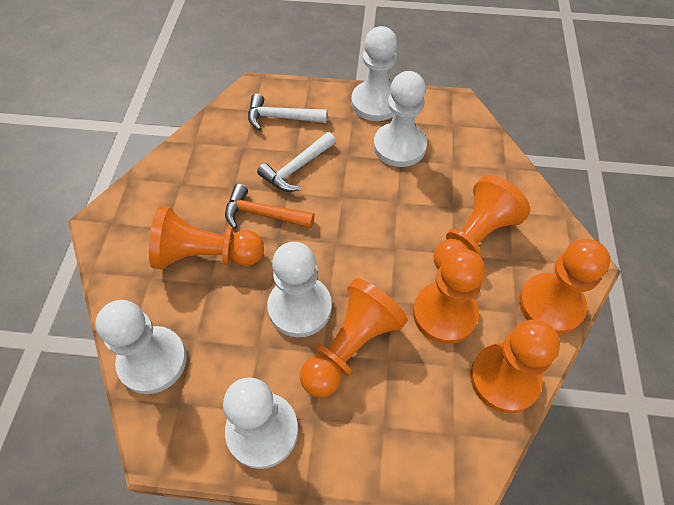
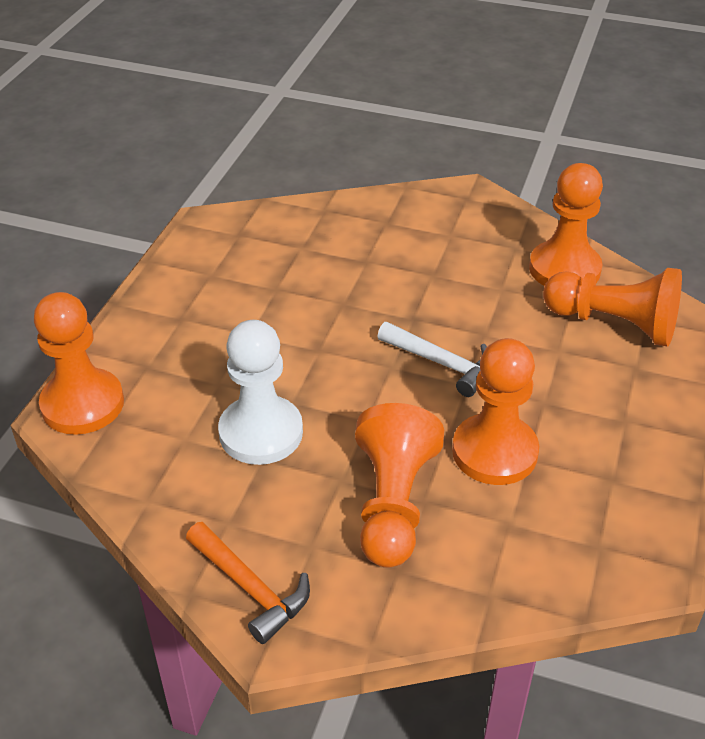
orange pawn: [149,206,264,270] [300,278,408,397] [413,249,485,344] [434,175,530,269] [470,319,560,413] [519,239,611,334] = 6 -> [34,292,124,435] [355,403,444,568] [452,338,539,485] [529,163,603,286] [543,268,682,347] = 5
white hammer: [248,93,327,131] [257,132,336,192] = 2 -> [377,322,487,397] = 1
white pawn: [95,300,187,394] [223,377,298,469] [268,242,332,337] [351,26,397,121] [374,71,427,167] = 5 -> [218,320,303,465] = 1

